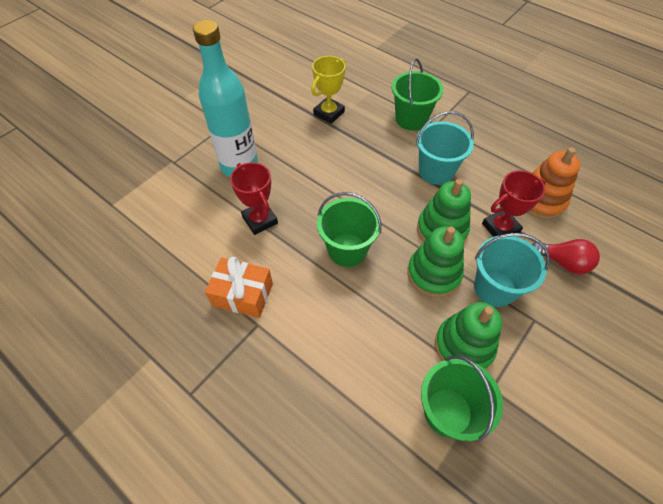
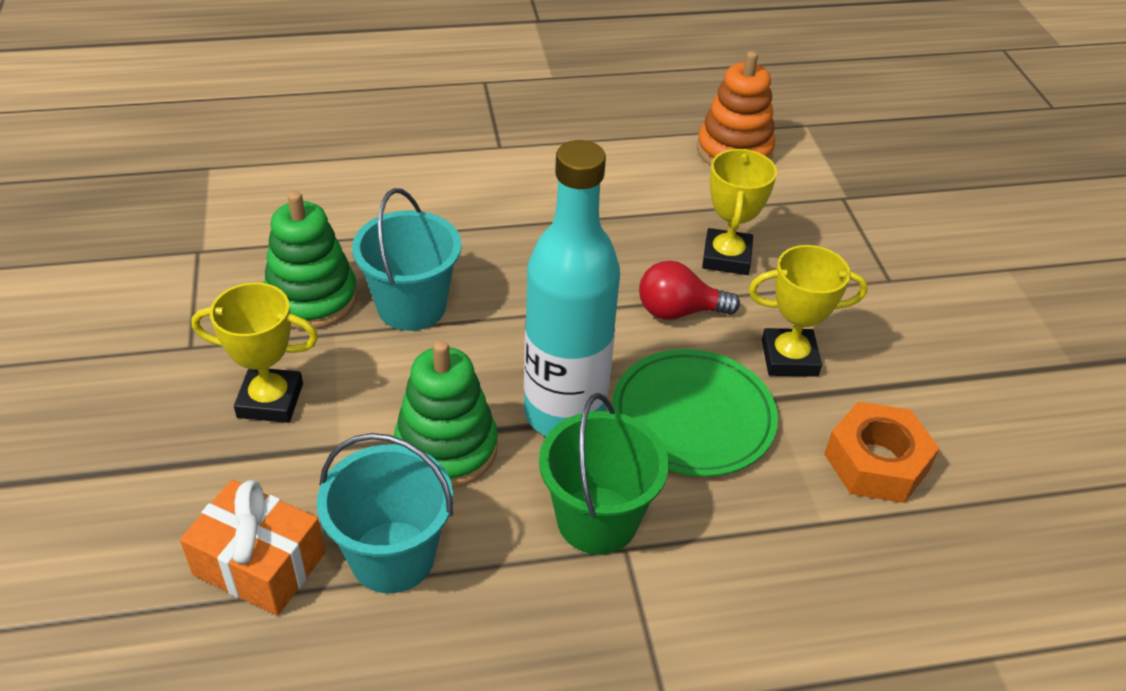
green bucket: [317,192,382,267] [392,58,444,130] [421,355,503,441] = 3 -> [539,393,669,555] = 1
green plate: none = 0 -> [612,349,778,477] = 1
green stacking toy: [407,226,464,298] [417,179,471,242] [435,302,502,370] = 3 -> [264,191,358,330] [394,340,498,488] = 2
orange nut: none = 0 -> [824,401,940,503] = 1
red trophy: [230,162,278,235] [482,170,546,237] = 2 -> none = 0
yellow trophy: [311,56,346,124] = 1 -> [191,282,318,423] [702,149,777,275] [749,245,868,377] = 3

